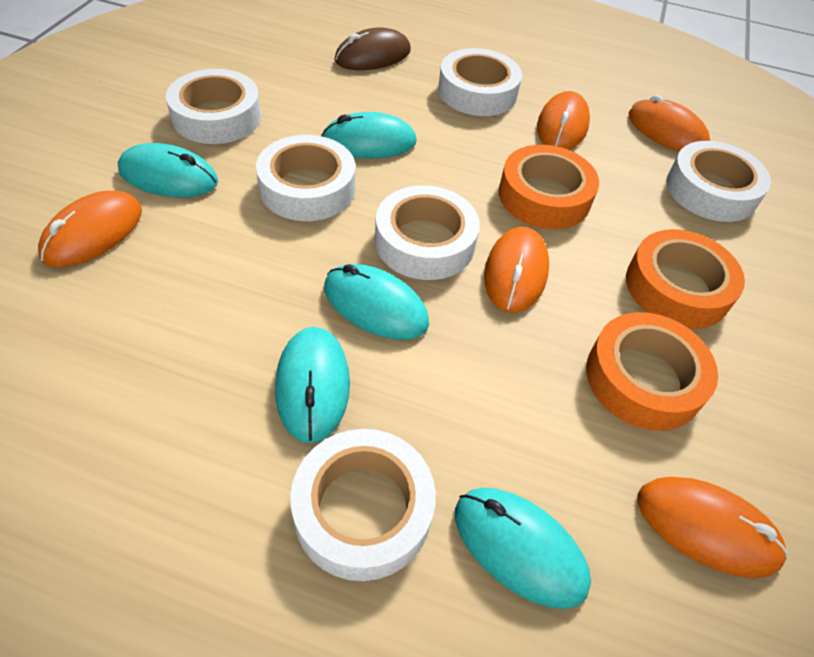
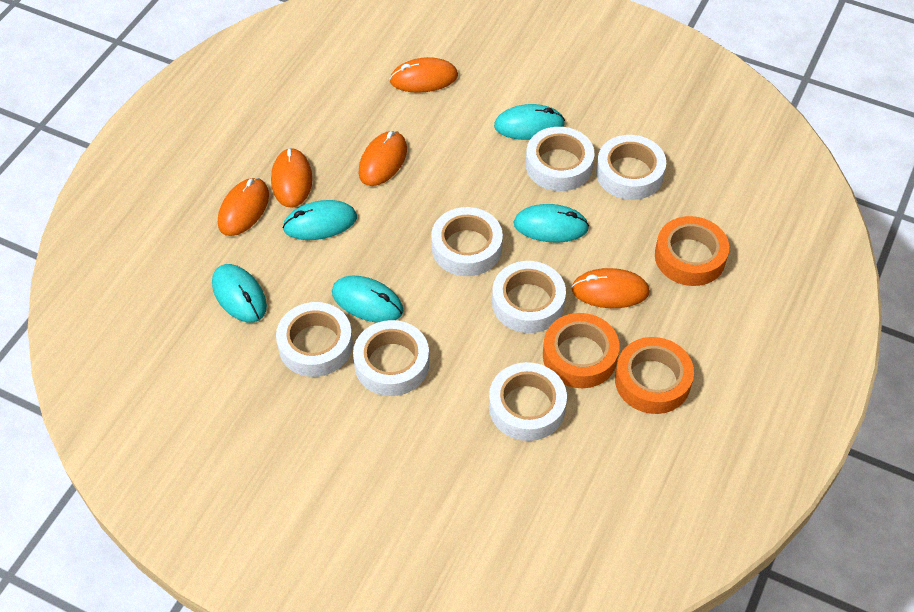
brown mouse: [334,28,411,70] = 1 -> none = 0
white tape: [166,69,261,144] [256,135,355,221] [290,429,436,581] [375,185,480,280] [438,48,522,116] [666,141,771,222] = 6 -> [276,302,353,377] [353,320,429,396] [431,207,503,276] [489,362,567,441] [492,261,566,333] [526,127,595,191] [596,135,666,200] = 7

